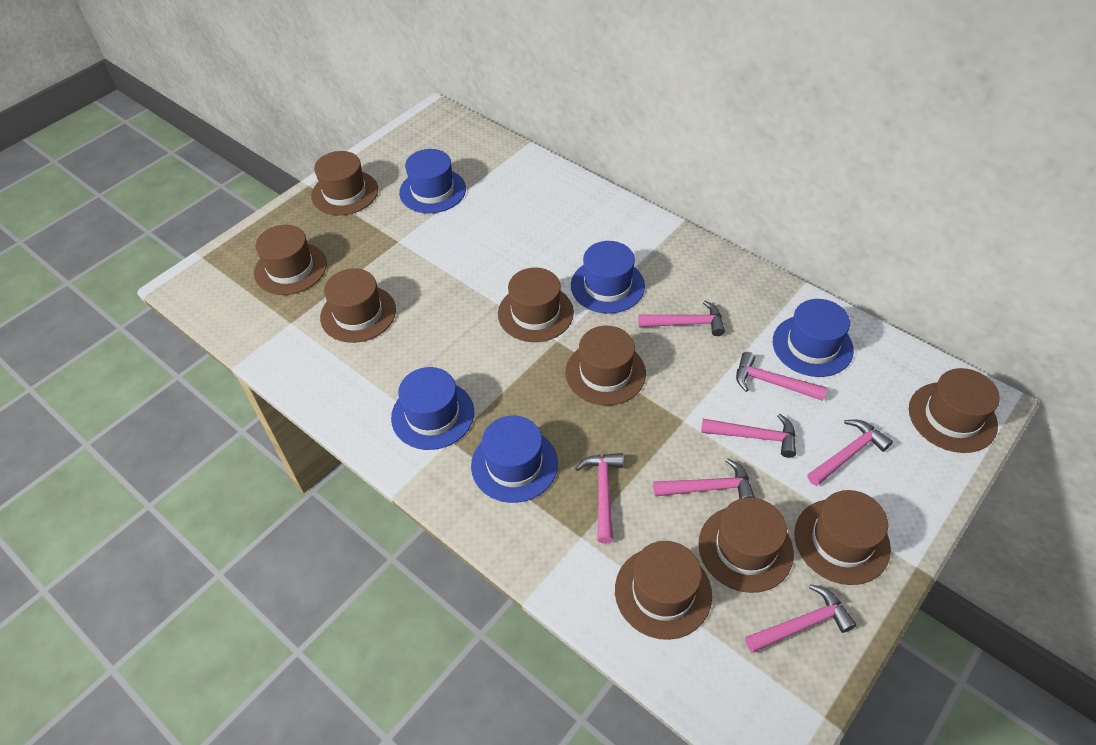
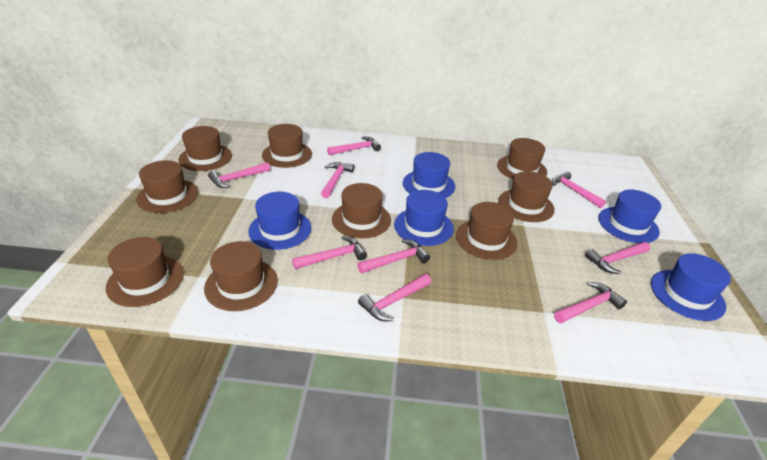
pink hammer: [575,453,623,543] [638,300,725,336] [653,458,755,499] [701,414,796,458] [736,352,827,401] [745,584,856,653] [807,420,893,486] = 7 -> [208,162,270,188] [292,236,367,269] [321,162,354,198] [327,136,381,155] [357,239,430,273] [358,274,431,321] [552,171,606,208] [554,282,627,323] [585,242,650,274] = 9

